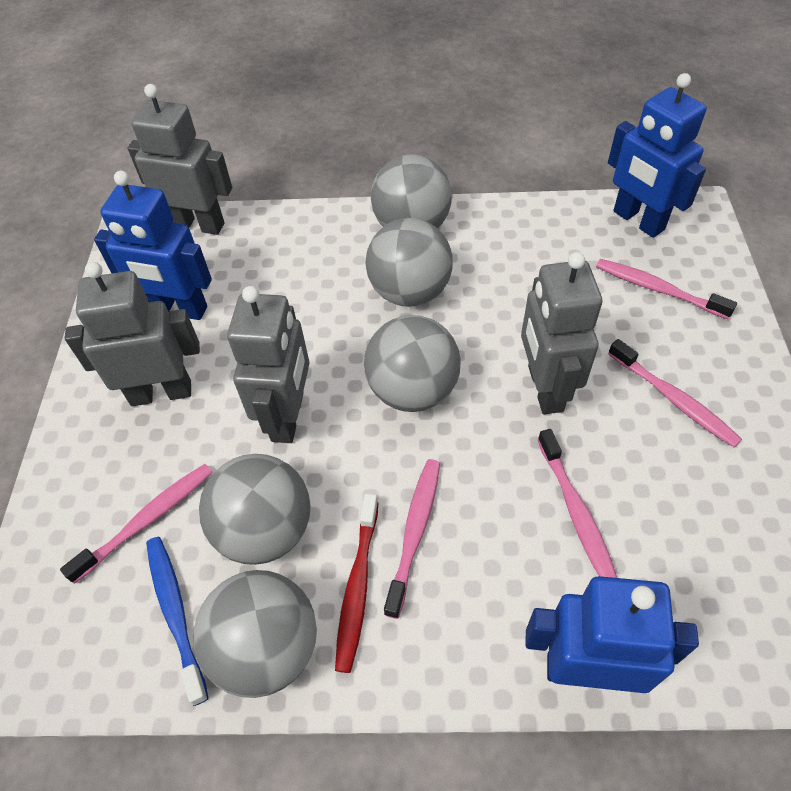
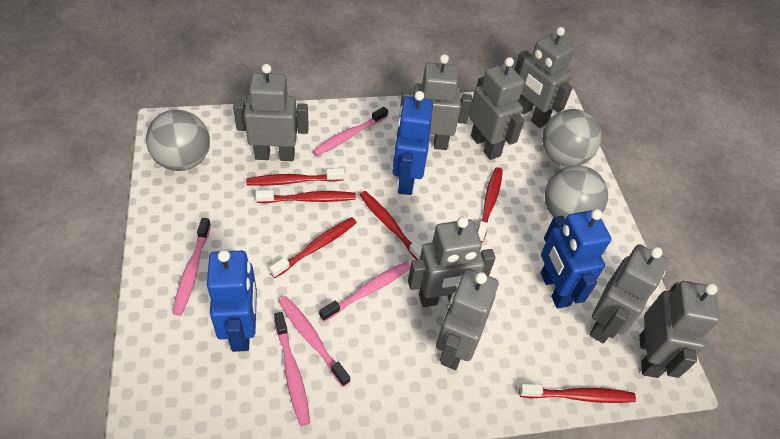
blue toothbrush: [146,537,209,706] = 1 -> none = 0
grey ball: [193,570,317,698] [199,454,311,565] [364,315,461,412] [366,218,453,307] [371,154,452,228] = 5 -> [146,110,210,171] [542,109,601,166] [545,165,608,219] = 3
grey robot: [65,262,200,406] [128,84,232,235] [227,286,309,443] [521,252,602,414] = 4 -> [233,64,309,161] [399,54,472,150] [408,217,496,307] [436,269,499,370] [469,57,525,160] [515,27,574,128] [589,244,669,343] [640,281,720,378] = 8
red toothbrush: [335,494,378,673] = 1 -> [246,168,344,186] [255,190,356,203] [269,217,357,278] [360,191,422,260] [477,167,503,243] [519,384,636,403] = 6

